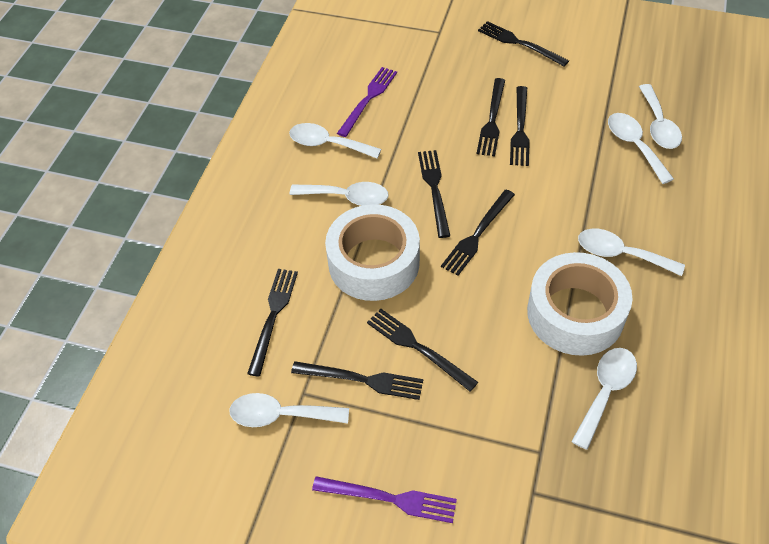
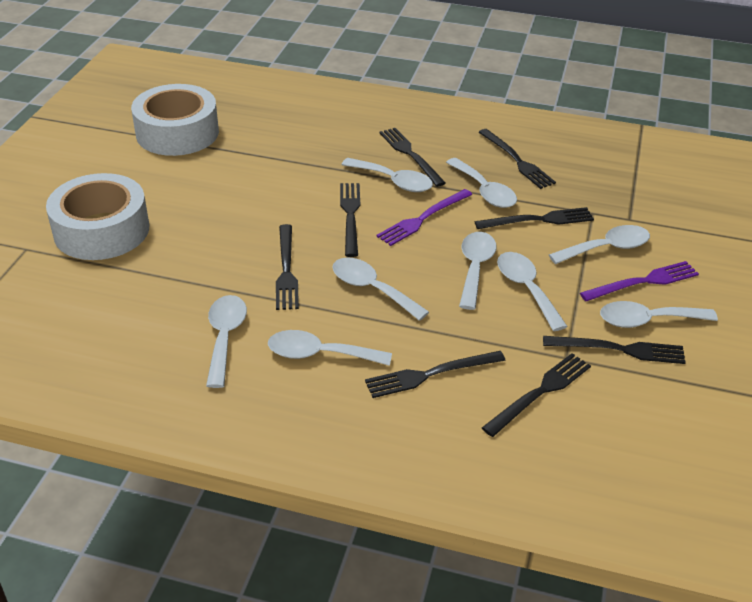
white spoon: [229,393,349,427] [289,123,381,159] [290,182,389,206] [571,348,637,450] [578,229,685,276] [608,113,674,184] [639,84,682,149] = 7 -> [206,295,247,388] [268,330,392,366] [332,257,429,321] [341,158,433,192] [446,158,517,208] [459,232,496,310] [497,252,568,331] [549,225,650,264] [600,301,718,328] = 9

